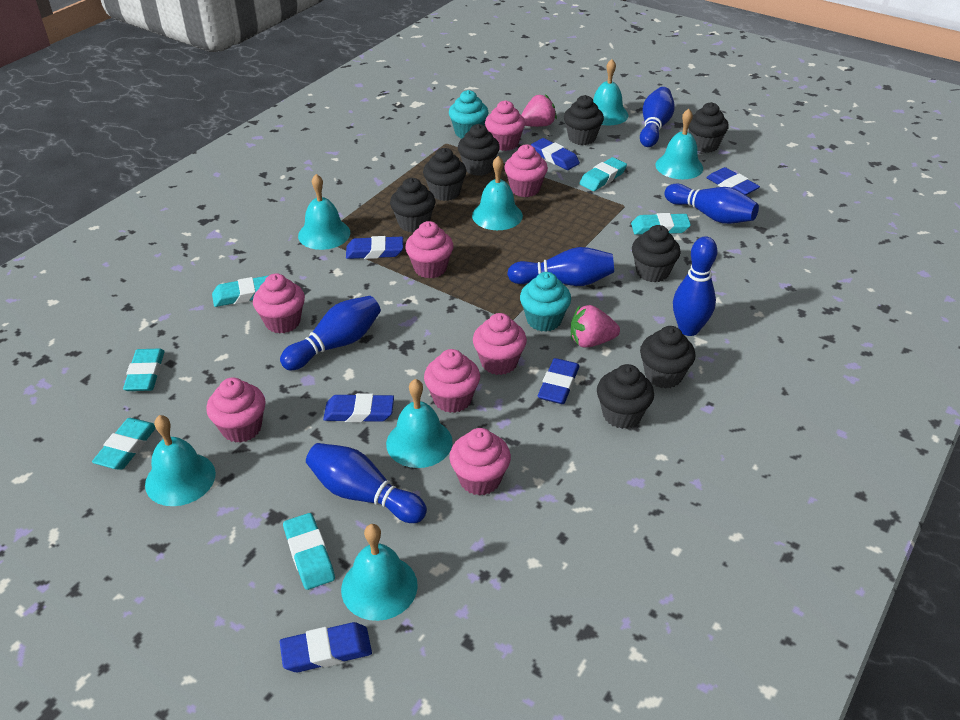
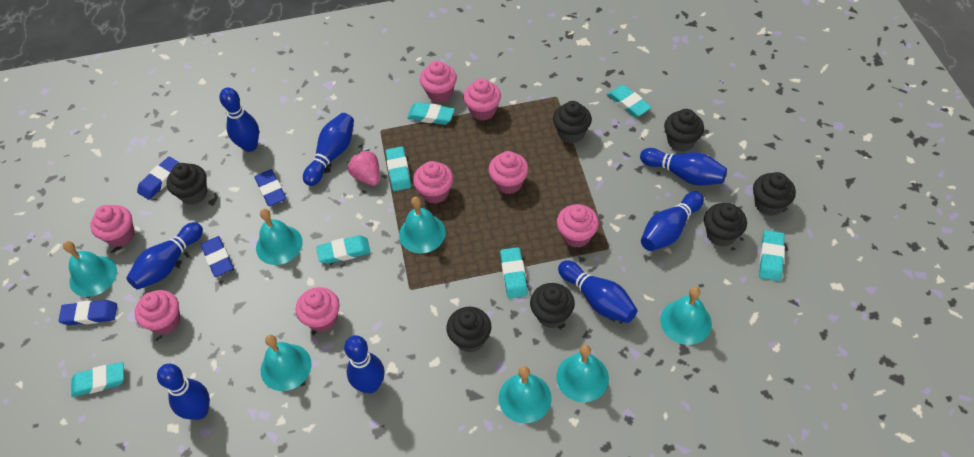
black cupcake: [390,178,435,232] [423,148,466,201] [458,124,500,176] [564,95,604,145] [597,364,654,429] [632,225,681,282] [640,326,695,389] [688,102,729,153] = 8 -> [167,163,207,205] [446,307,491,352] [530,283,575,328] [553,101,592,143] [664,109,704,152] [704,203,747,247] [753,172,796,216] = 7
blue bowling pin: [280,296,381,370] [306,443,427,523] [507,247,614,286] [640,87,675,147] [665,184,759,224] [673,236,718,336] = 6 -> [126,222,203,290] [157,364,210,420] [219,87,259,152] [303,113,354,186] [344,336,384,393] [558,260,637,323] [640,148,727,185] [641,191,704,251] = 8
blue eraser: [280,622,372,672] [323,393,394,422] [346,236,403,259] [531,138,580,170] [538,358,579,404] [706,167,760,195] = 6 -> [58,300,117,325] [137,156,180,200] [201,236,233,277] [254,170,286,206] = 4
pink strawberry: [521,94,557,127] [571,305,620,348] = 2 -> [347,149,380,186] = 1
turquoise cupcake: [449,90,488,139] [520,272,571,332] = 2 -> none = 0
turquoise eraser: [92,418,156,470] [123,349,165,391] [212,275,269,307] [283,513,335,590] [579,157,627,191] [631,213,691,235] = 6 -> [71,362,124,397] [316,235,371,264] [386,146,411,191] [407,102,455,125] [500,247,528,298] [607,85,652,117] [759,230,785,281] = 7

